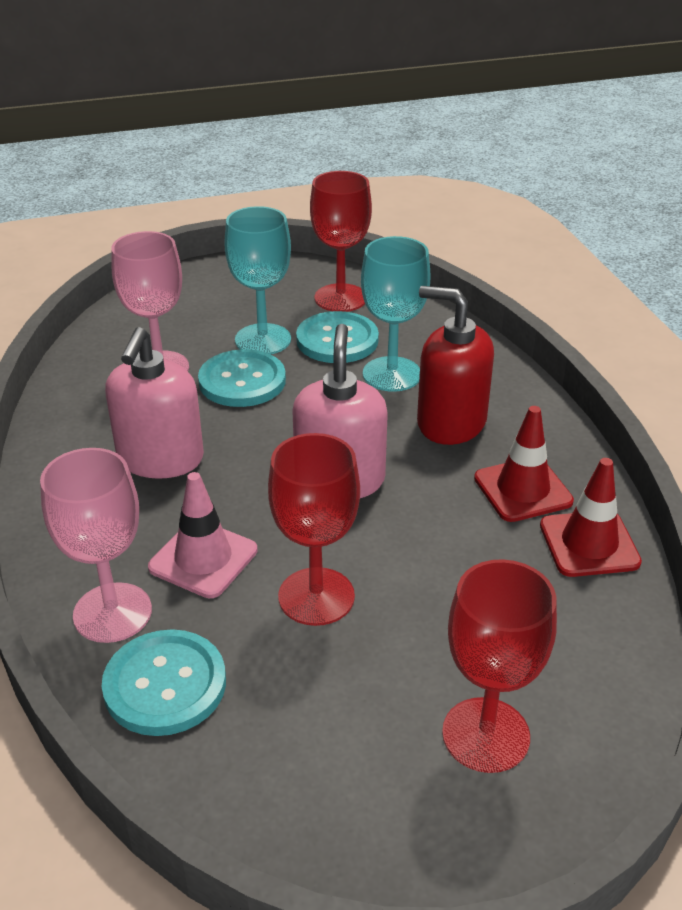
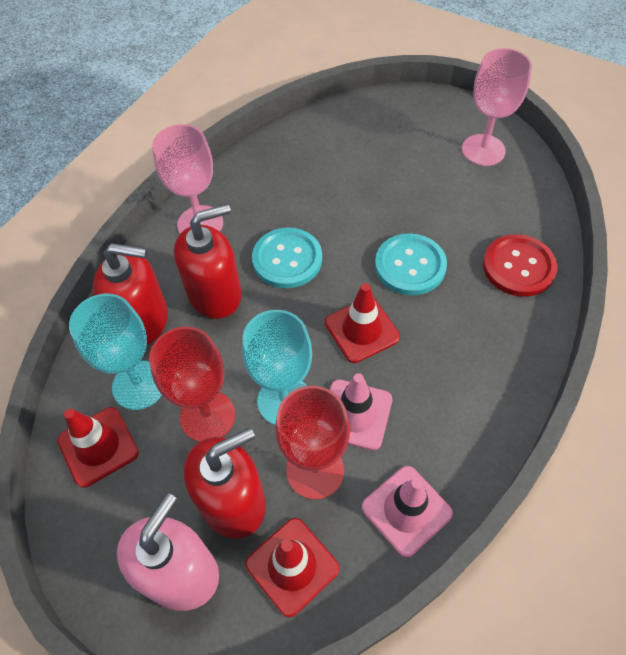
pink soap dispenser: [105,327,204,479] [292,324,388,498] = 2 -> [117,493,219,611] = 1
pink traffic cone: [148,472,258,598] = 1 -> [330,373,392,450] [362,466,453,557] = 2
red button: none = 0 -> [483,234,558,297] = 1
red goblet: [268,433,360,626] [310,171,372,312] [442,559,557,773] = 3 -> [149,326,235,442] [275,386,350,500] = 2
red soap dispenser: [417,286,494,445] = 1 -> [93,243,168,345] [174,204,242,319] [184,427,266,539] = 3
red traffic cone: [474,406,574,522] [540,458,642,577] = 2 -> [57,407,139,488] [245,518,339,618] [325,283,400,363] = 3
turquoise button: [101,629,226,736] [198,349,286,407] [296,311,379,363] = 3 -> [252,228,322,288] [375,233,447,295] = 2

